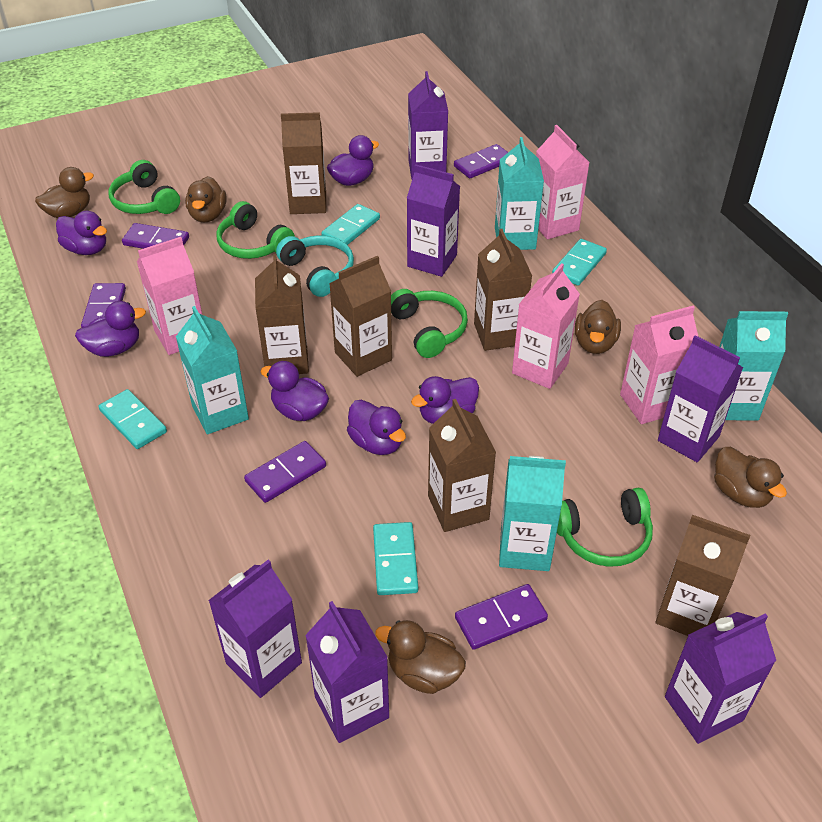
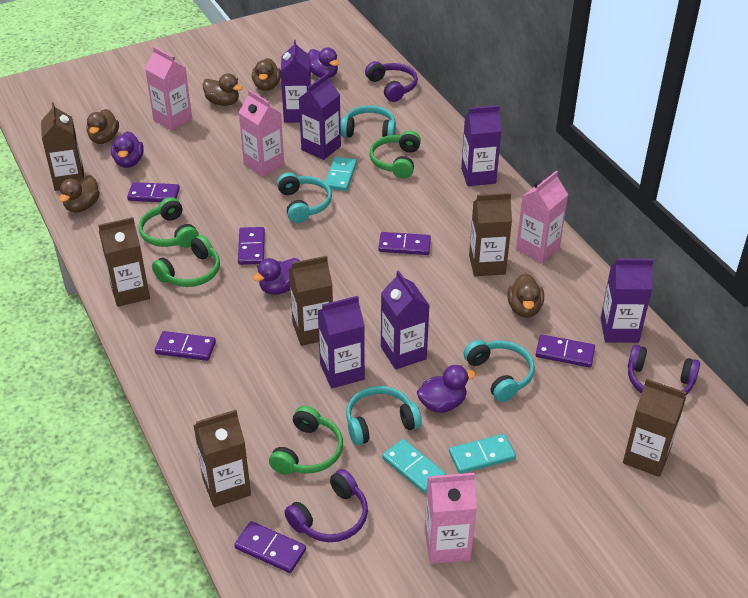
purple domino: [81,283,126,328] [122,223,189,249] [244,441,326,503] [454,144,508,178] [455,584,548,650] = 5 -> [127,182,180,202] [155,331,216,361] [234,521,306,573] [238,227,265,265] [378,232,431,255] [536,334,595,367] = 6
purple duck: [56,211,107,255] [75,301,146,357] [260,361,329,421] [327,135,379,186] [347,400,406,455] [411,376,479,424] = 6 -> [111,131,144,168] [252,258,300,295] [308,47,339,78] [417,365,476,413] = 4
purple headphones: none = 0 -> [284,469,368,542] [365,61,418,102] [628,345,700,396] = 3
turquoise carton: [176,306,249,434] [495,137,544,250] [499,456,566,571] [719,311,788,421] = 4 -> none = 0
turquoise domino: [99,389,167,449] [321,204,380,245] [373,522,418,595] [552,239,607,286] = 4 -> [325,157,357,191] [382,439,446,493] [449,434,516,474] = 3
turquoise headphones: [276,236,354,297] = 1 -> [277,172,332,223] [341,105,396,138] [346,386,422,445] [464,340,535,402] = 4

